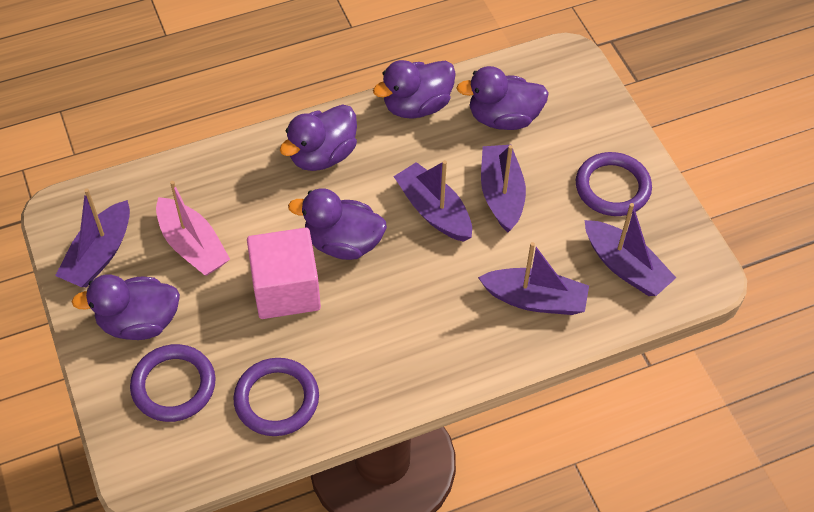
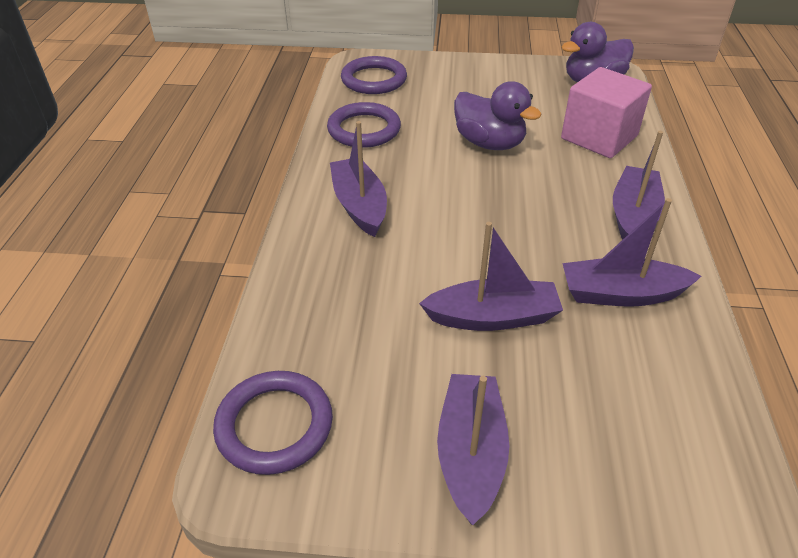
pink boat: [156,181,230,276] = 1 -> none = 0
purple duck: [72,274,180,340] [280,104,357,171] [288,188,387,260] [373,60,456,119] [456,66,549,130] = 5 -> [454,81,542,150] [561,22,634,82] = 2

